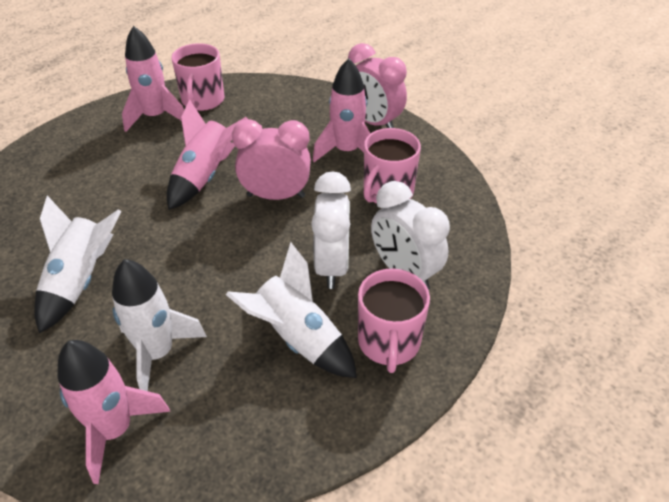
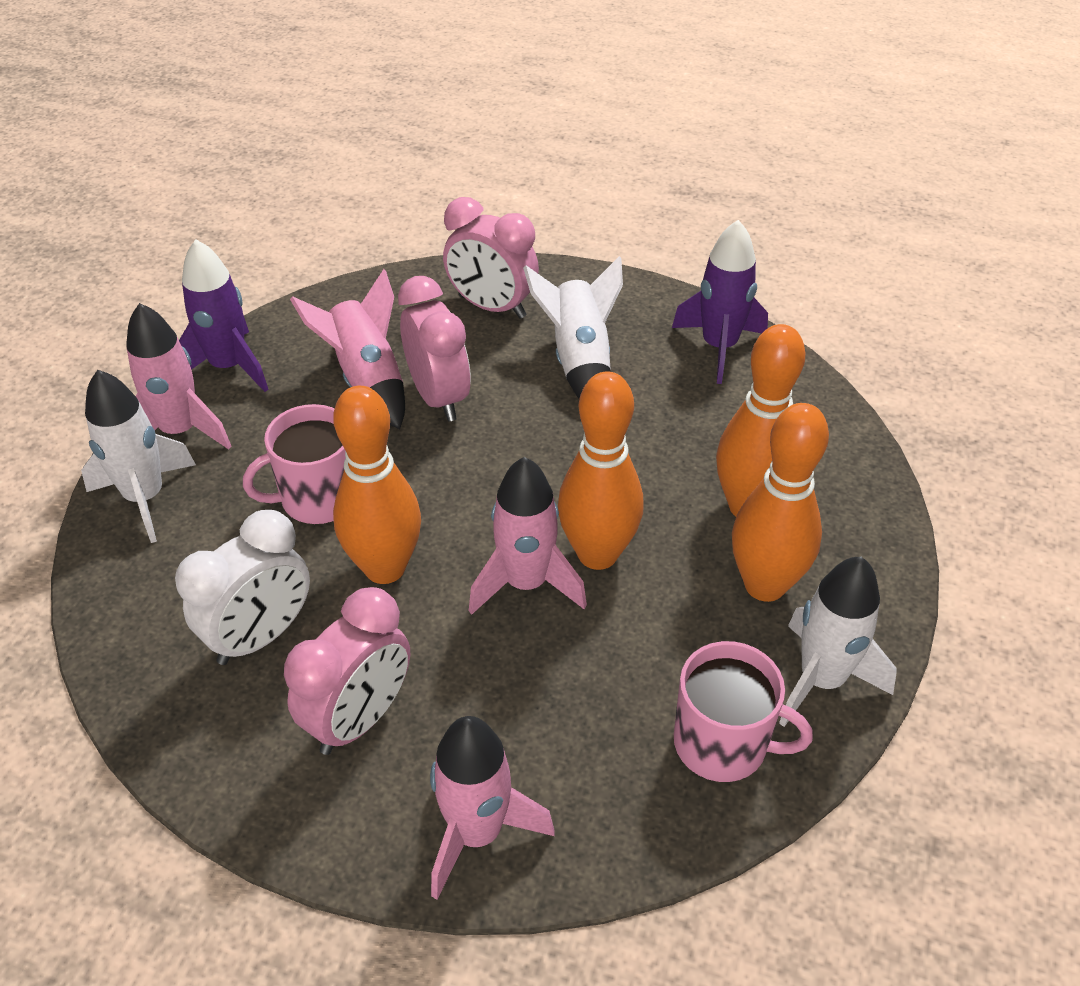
orange bowling pin: none = 0 -> [333,386,421,584] [558,371,644,570] [716,324,806,517] [732,403,829,602] = 4
pink clock: [232,119,311,200] [348,43,407,128] = 2 -> [284,587,410,755] [398,276,471,422] [443,197,539,319] = 3
pink mug: [171,43,225,111] [358,269,430,373] [364,128,421,204] = 3 -> [243,404,346,524] [674,641,813,782] = 2
purple rocket: none = 0 -> [179,239,269,392] [672,220,768,384] = 2
white clock: [311,171,351,289] [371,181,450,290] = 2 -> [175,510,310,665] = 1

